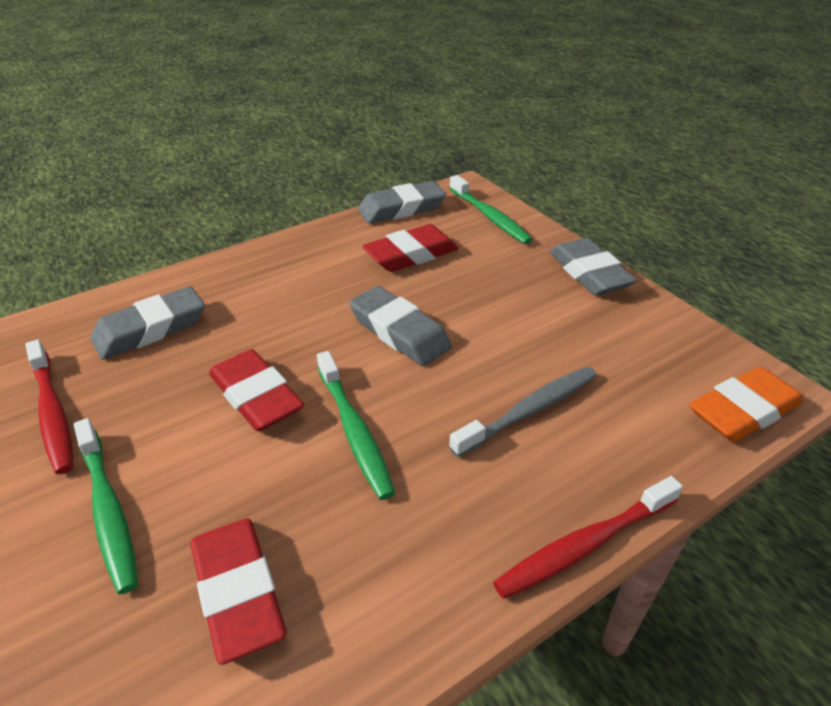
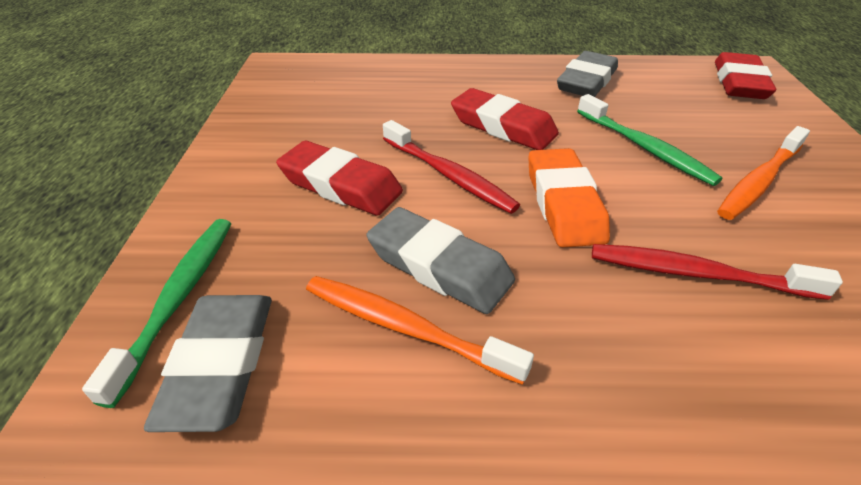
green toothbrush: [74,418,138,594] [317,351,395,500] [449,175,533,244] = 3 -> [82,219,231,408] [577,94,723,186] = 2
grey eraser: [91,286,205,360] [349,286,452,366] [358,181,446,223] [550,238,637,295] = 4 -> [144,295,272,432] [367,207,515,314] [557,51,618,97] = 3
grey toothbrush: [449,367,597,457] = 1 -> none = 0
orange toothbrush: none = 0 -> [306,276,534,385] [717,126,810,220] = 2

